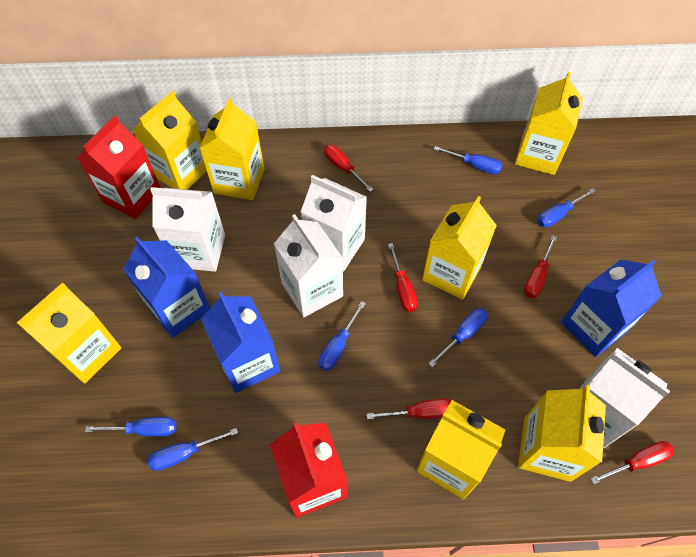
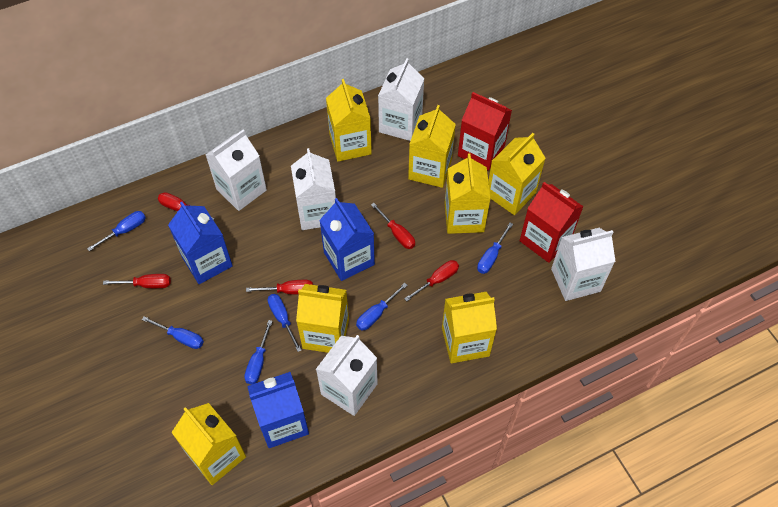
white carton: [150,187,225,272] [274,214,343,317] [301,175,367,272] [579,348,670,448] = 4 -> [206,129,267,211] [291,148,336,230] [316,335,378,416] [378,58,424,141] [551,228,616,301] = 5

